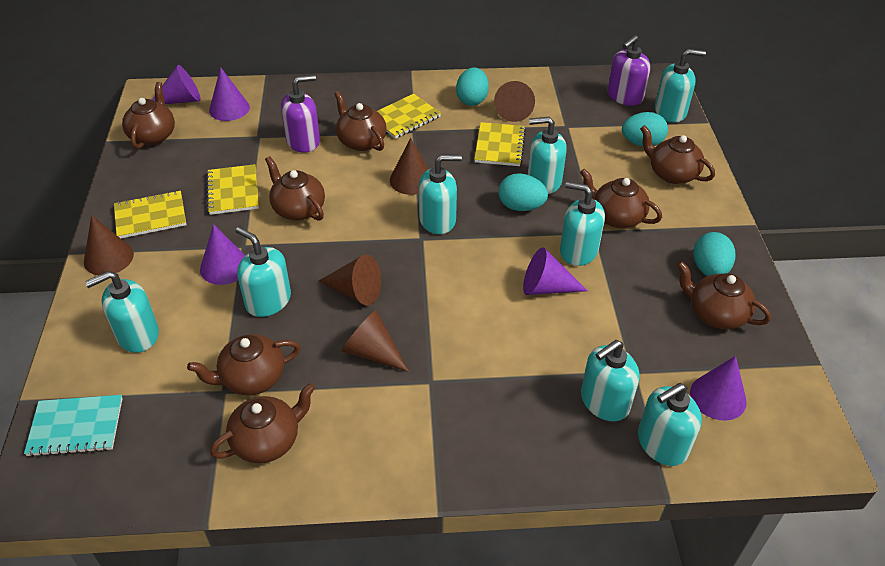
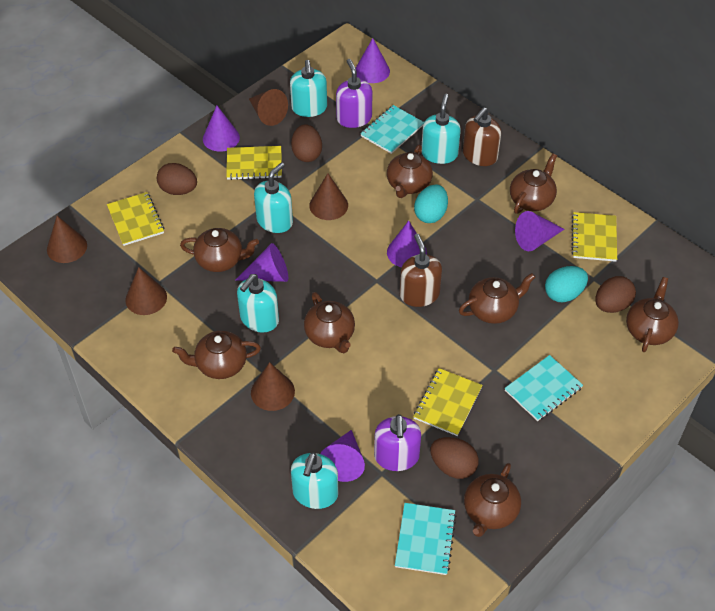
brown egg: none = 0 -> [157,163,197,195] [291,124,322,162] [430,437,479,479] [595,276,636,313] = 4
brown soap dispenser: none = 0 -> [400,234,442,307] [463,107,501,166] = 2
purple cone: [152,65,201,104] [200,224,245,285] [209,67,250,121] [523,248,588,295] [690,356,747,421] = 5 -> [203,106,240,152] [235,243,288,282] [320,430,365,482] [356,38,390,83] [387,221,427,267] [515,211,564,251] = 6
turquoise egg: [456,67,489,106] [498,173,548,211] [622,112,668,147] [693,232,736,276] = 4 -> [414,184,448,223] [545,266,588,302] = 2
turquoise notebook: [24,395,123,457] = 1 -> [360,105,424,154] [395,503,456,575] [505,355,583,421] = 3
turquoise soap dispenser: [85,271,159,353] [236,227,291,317] [419,155,462,234] [528,117,567,194] [560,182,605,266] [581,340,640,421] [638,383,702,466] [655,49,706,123] = 8 -> [237,274,279,333] [254,162,293,233] [290,60,327,117] [291,452,338,509] [421,94,461,164] = 5

